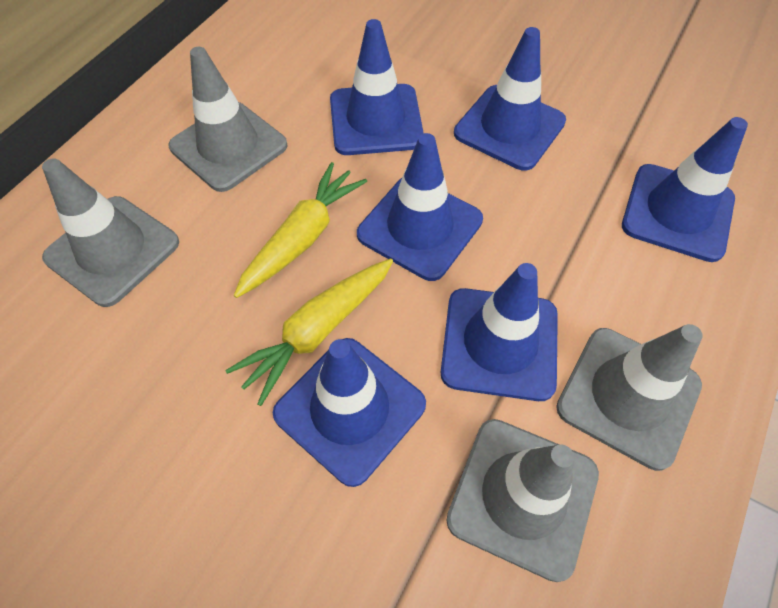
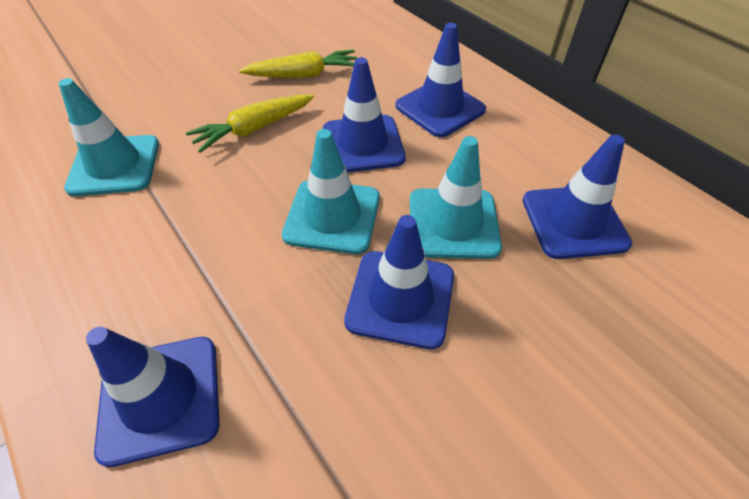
blue traffic cone: [273,338,426,487] [330,19,424,155] [357,133,483,281] [441,263,558,401] [454,27,566,171] [622,117,748,262] = 6 -> [86,327,220,467] [323,57,406,173] [344,215,454,349] [395,23,486,137] [523,135,632,259] = 5
grey traffic cone: [42,158,179,307] [169,47,287,192] [446,419,599,582] [556,324,703,471] = 4 -> none = 0
turquoise traffic cone: none = 0 -> [58,78,159,197] [282,129,380,254] [410,136,502,259] = 3

